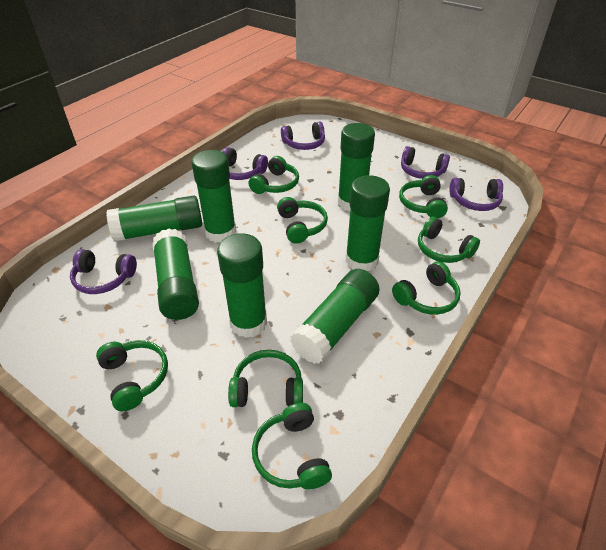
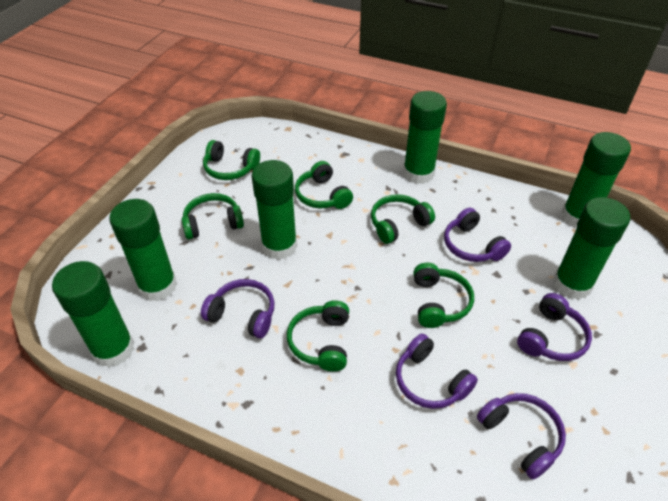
green glue stick: [106,195,202,241] [152,228,199,320] [191,150,237,243] [217,233,267,338] [290,269,380,364] [338,123,375,211] [346,175,390,271] = 7 -> [52,261,135,367] [109,199,177,301] [252,160,297,260] [403,91,447,184] [553,197,630,300] [561,132,631,228] = 6
green headphones: [96,340,168,411] [228,350,303,407] [249,156,299,194] [252,403,332,489] [277,197,328,244] [392,261,461,315] [399,175,448,219] [418,217,480,263] = 8 -> [182,193,244,240] [203,140,260,180] [287,300,349,372] [295,161,353,209] [371,194,435,244] [413,263,474,328] = 6

